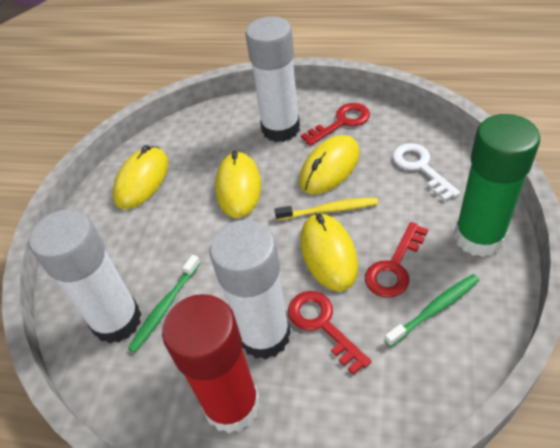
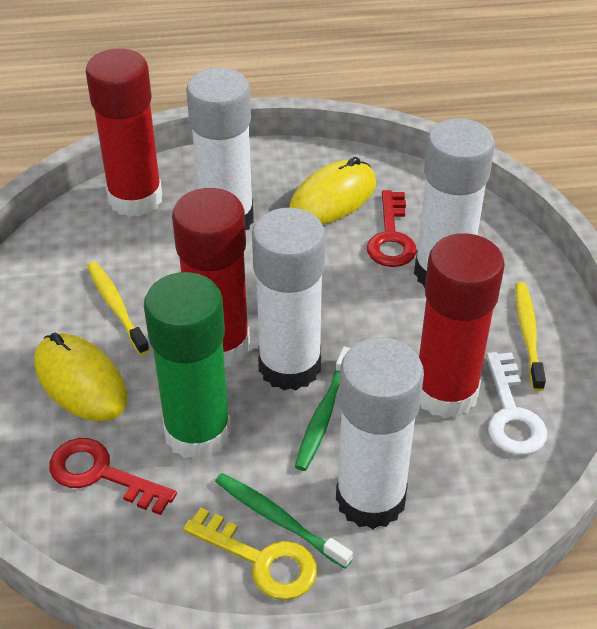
red glue stick: [162,294,260,433] = 1 -> [85,49,162,217] [172,188,250,367] [419,233,505,418] = 3
red key: [288,291,371,375] [301,103,370,146] [365,222,428,298] = 3 -> [49,438,177,515] [367,190,417,267] = 2
white glue stick: [29,209,142,344] [209,220,291,359] [245,16,300,142] = 3 -> [186,68,254,230] [252,208,326,390] [336,337,424,529] [414,118,495,288] = 4
yellow key: none = 0 -> [183,508,317,600] = 1
yellow mouse: [113,145,168,209] [215,151,261,218] [300,135,360,194] [300,213,358,291] = 4 -> [34,333,128,422] [289,157,376,225] = 2
yellow toothbrush: [274,197,378,220] = 1 -> [87,262,149,355] [515,282,546,391] = 2

